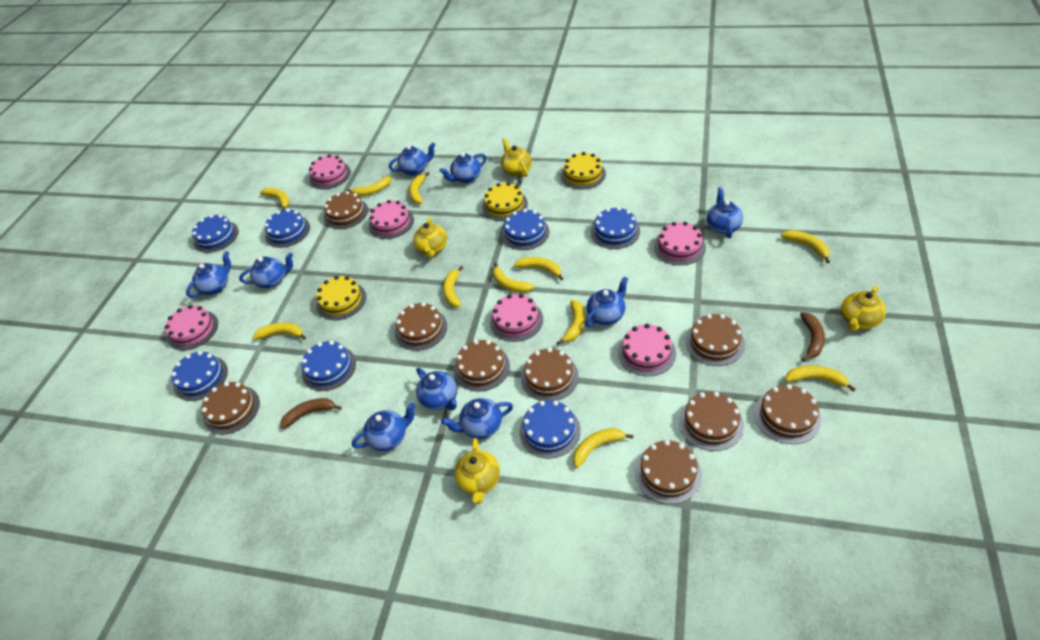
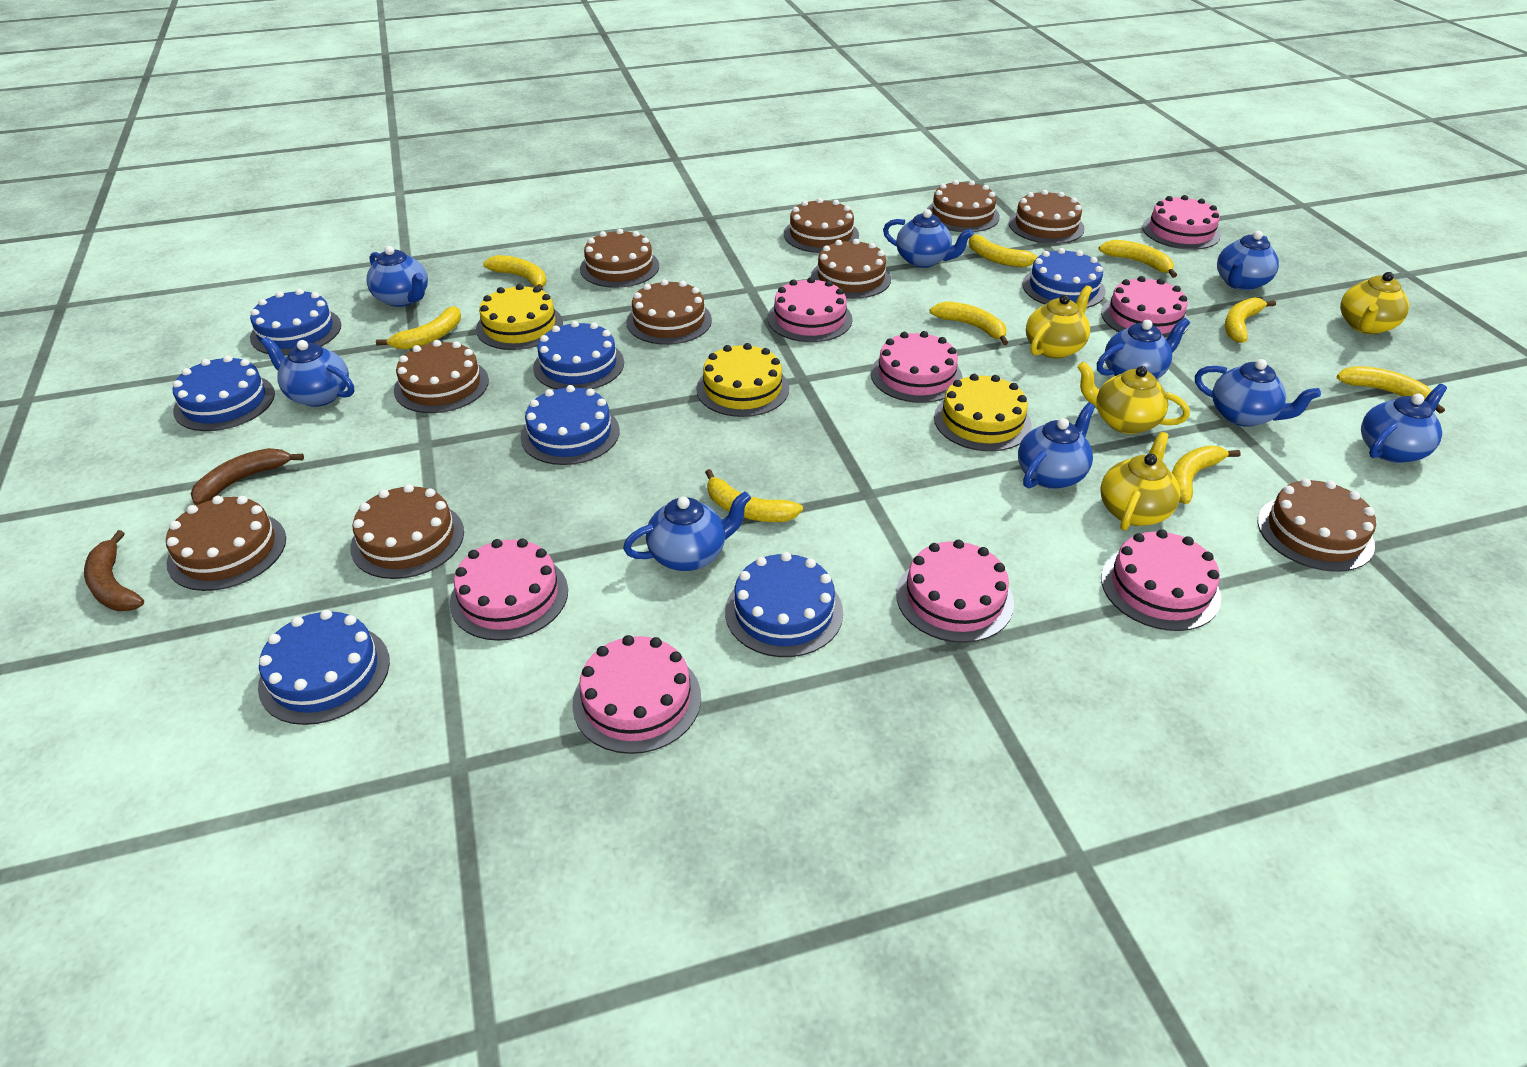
brown cake: [201,382,260,435] [324,191,368,229] [395,302,447,351] [454,340,510,392] [521,348,579,401] [635,440,702,504] [679,392,744,451] [685,314,745,366] [754,384,821,444] = 9 -> [166,496,286,591] [350,484,464,579] [394,340,489,413] [580,229,659,288] [626,279,712,345] [784,198,859,253] [811,239,891,299] [927,180,1000,232] [1009,190,1085,244] [1258,478,1376,572] = 10
pink cake: [165,305,218,351] [309,154,351,189] [369,200,414,239] [490,294,543,342] [618,324,676,376] [654,222,706,265] = 6 -> [450,539,568,641] [572,635,701,754] [768,277,852,342] [871,331,963,403] [896,540,1014,643] [1101,276,1189,339] [1101,529,1221,631] [1142,195,1221,250] = 8
yellow banana: [253,323,306,340] [260,188,290,210] [346,176,391,196] [409,172,430,204] [443,266,463,307] [493,262,534,293] [514,257,563,281] [557,300,585,345] [573,428,633,468] [781,230,830,263] [785,365,856,392] = 11 -> [376,306,461,350] [483,255,546,291] [705,469,803,522] [929,301,1008,345] [968,235,1038,267] [1098,240,1177,278] [1172,446,1241,504] [1225,297,1276,343] [1336,366,1445,414] = 9

